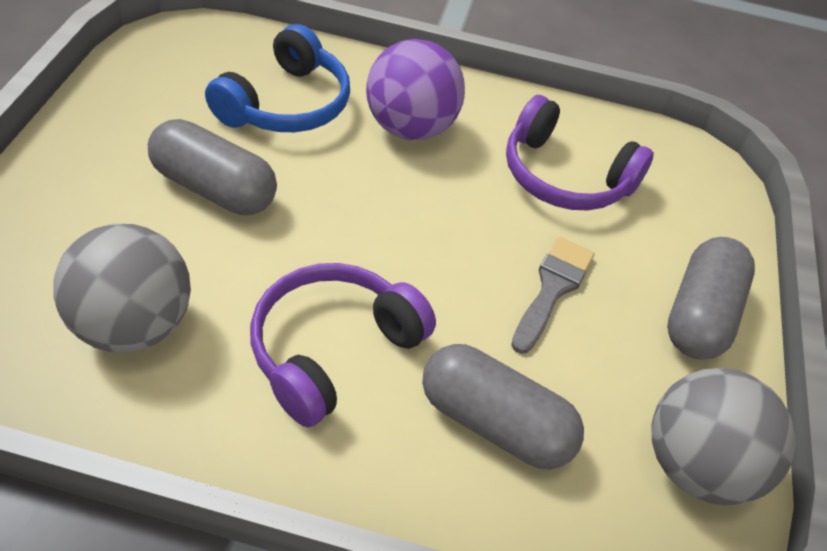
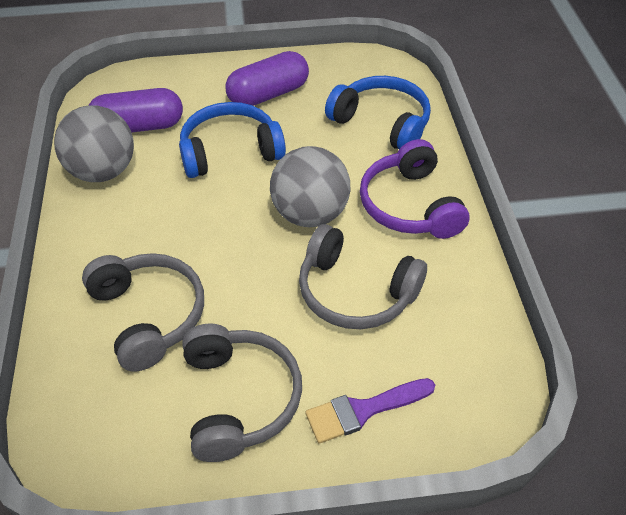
blue headphones: [205,24,350,132] = 1 -> [179,102,286,178] [325,76,431,149] = 2
grey brush: [511,237,594,354] = 1 -> none = 0
grey capsule: [148,119,277,215] [422,344,584,470] [667,237,755,360] = 3 -> none = 0
grey headphones: none = 0 -> [82,253,204,372] [182,323,302,462] [299,224,427,329] = 3
purple ball: [366,39,465,140] = 1 -> none = 0
purple brush: none = 0 -> [305,378,435,444] = 1
purple capsule: none = 0 -> [89,88,183,133] [226,51,309,106] = 2
purple headphones: [250,263,436,427] [506,95,654,210] = 2 -> [360,139,470,239] = 1

